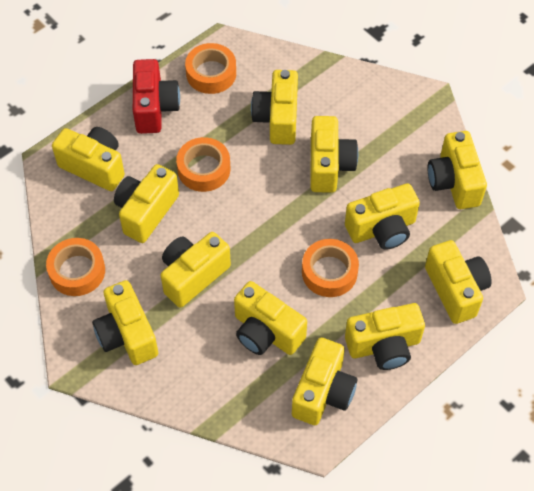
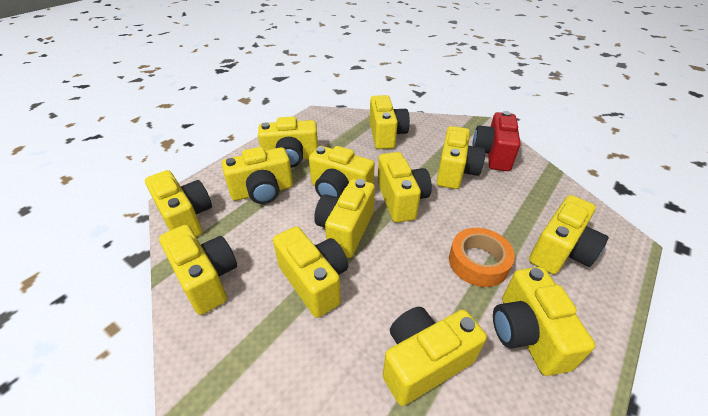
orange tape: [46,238,105,296] [176,137,230,192] [185,43,236,94] [302,239,359,297] = 4 -> [449,228,515,287] = 1
yellow camera: [52,127,125,191] [92,280,158,365] [114,164,179,243] [161,232,231,308] [234,281,307,355] [251,70,298,145] [292,338,358,425] [310,116,358,193] [345,183,420,250] [345,303,425,370] [425,240,492,324] [428,131,487,209] = 12 -> [145,170,212,237] [159,225,237,315] [222,147,293,204] [258,116,318,168] [273,226,348,318] [309,146,375,197] [314,179,375,258] [370,95,410,149] [377,152,432,223] [383,307,487,406] [436,126,485,189] [493,267,595,376] [529,195,608,274] = 13

